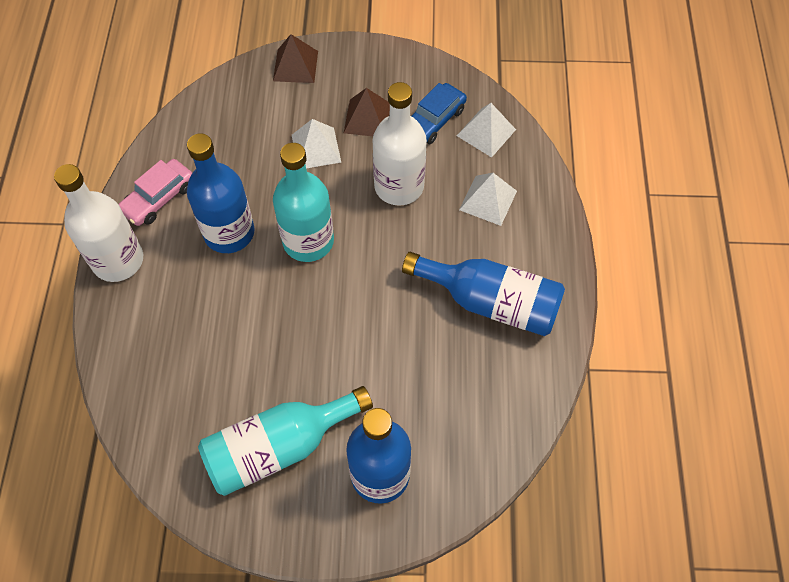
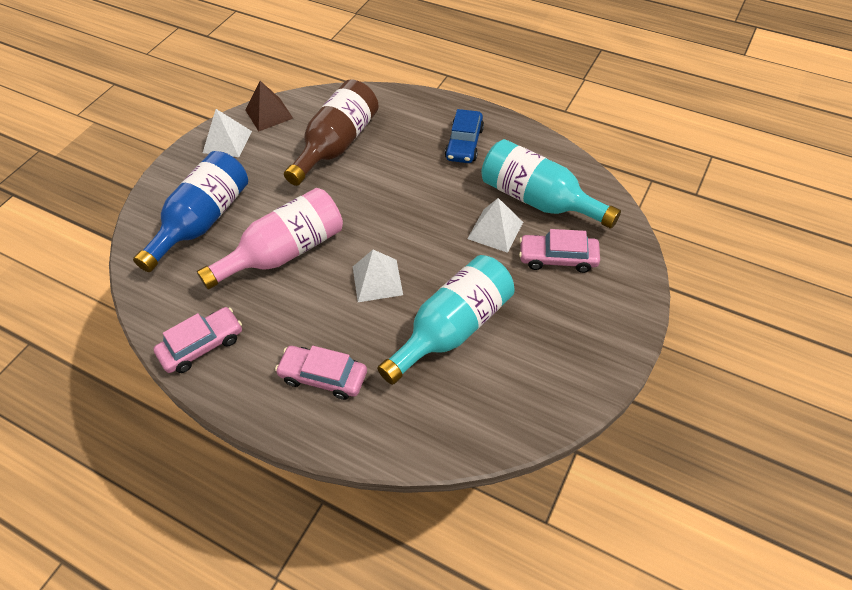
blue bottle: [187,133,255,253] [346,408,411,504] [402,252,565,336] = 3 -> [133,151,248,272] = 1
brown bottle: none = 0 -> [284,79,379,186] = 1
brown pyramid: [273,34,318,83] [344,88,390,136] = 2 -> [246,81,294,131] = 1
pink bottle: none = 0 -> [197,188,343,290] = 1
pink car: [119,159,192,226] = 1 -> [153,307,242,373] [275,346,367,400] [519,229,600,273] = 3
white bottle: [54,164,143,282] [373,82,427,206] = 2 -> none = 0

